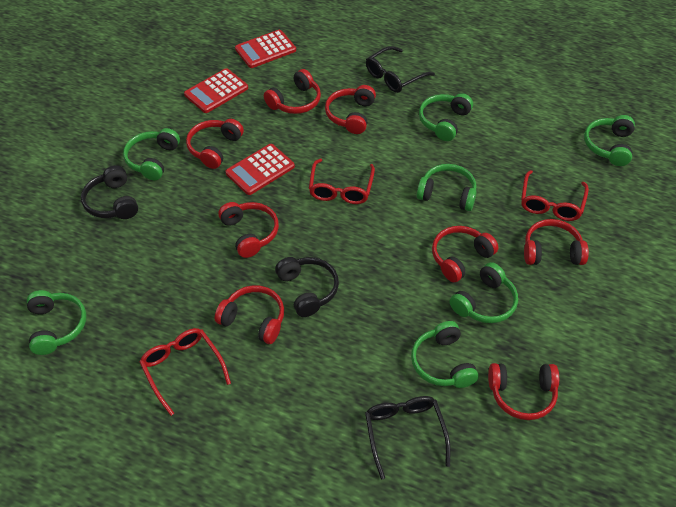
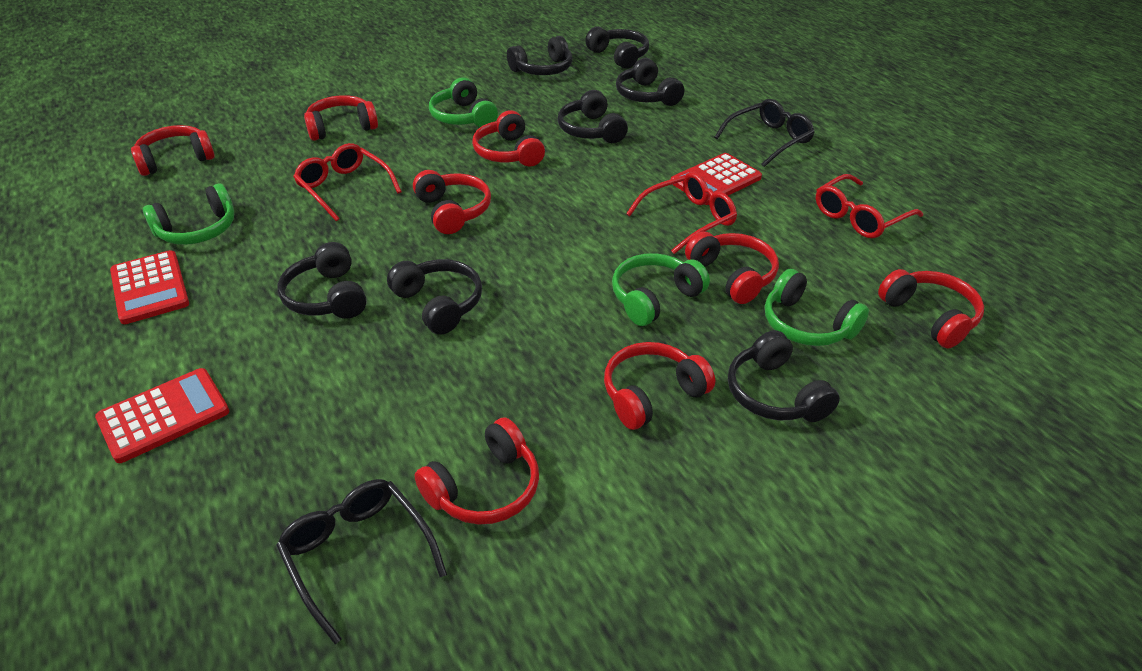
black headphones: [81,165,138,219] [275,257,339,317] = 2 -> [278,242,367,319] [387,259,482,335] [507,36,573,75] [558,90,628,143] [585,27,649,69] [616,58,684,106] [728,330,840,422] = 7
green headphones: [27,290,86,355] [123,128,180,181] [411,321,479,388] [417,164,477,211] [419,93,473,141] [450,262,518,323] [584,115,635,166] = 7 -> [143,183,234,245] [429,77,498,127] [612,253,710,326] [765,269,869,346] = 4

